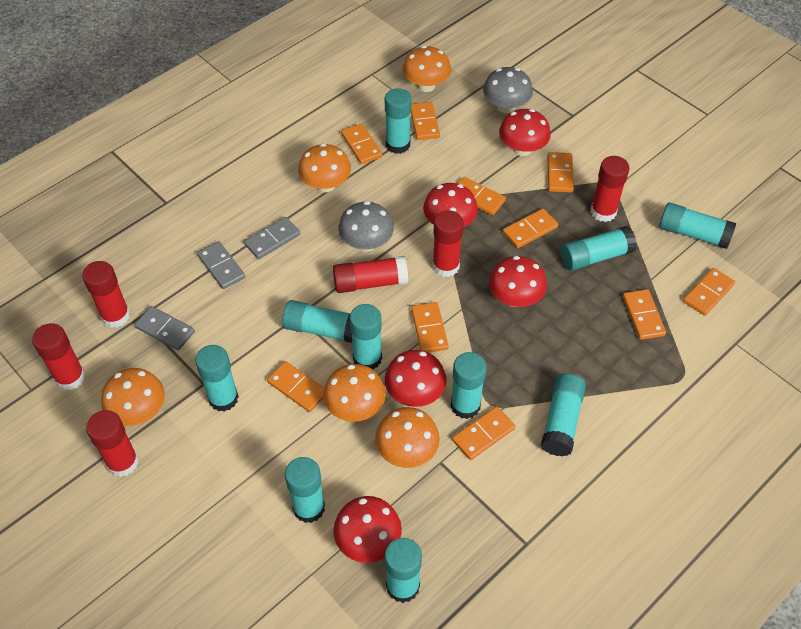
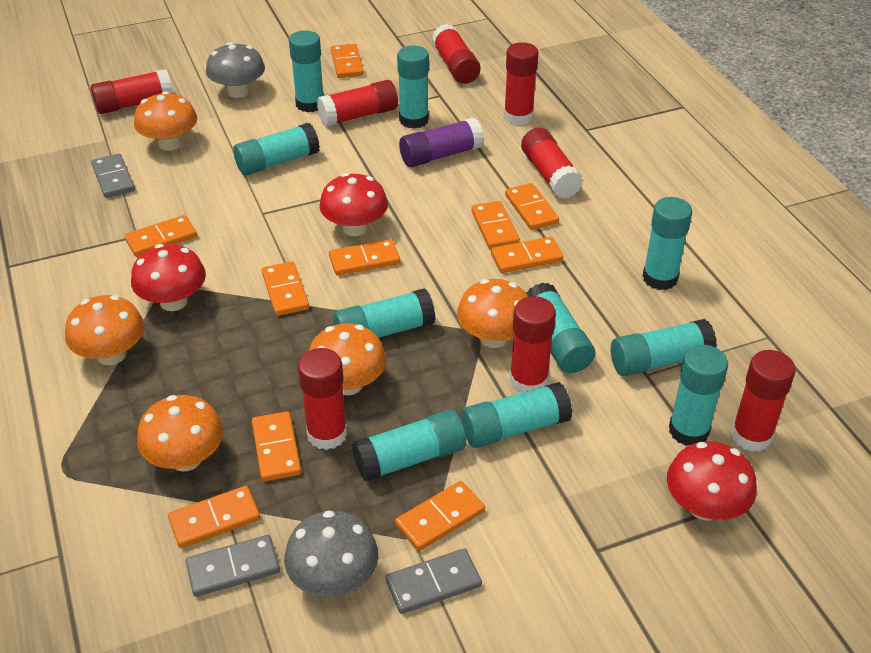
purple glue stick: none = 0 -> [399,118,484,167] = 1
red glue stick: [32,323,85,390] [82,261,130,328] [86,410,139,477] [333,256,408,293] [433,210,464,277] [590,156,629,222] = 6 -> [91,69,173,114] [298,348,347,450] [317,80,398,127] [432,24,480,84] [504,42,538,125] [510,296,556,393] [521,128,583,199] [731,350,796,452] = 8
red mushroom: [333,496,402,563] [385,350,446,407] [423,183,478,227] [489,256,547,307] [499,109,551,156] = 5 -> [131,244,206,311] [320,173,388,236] [667,441,757,521] = 3

